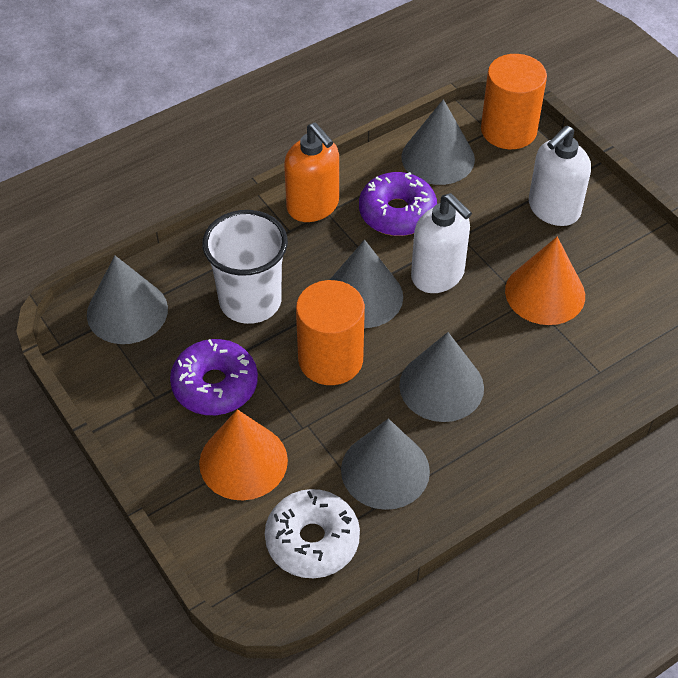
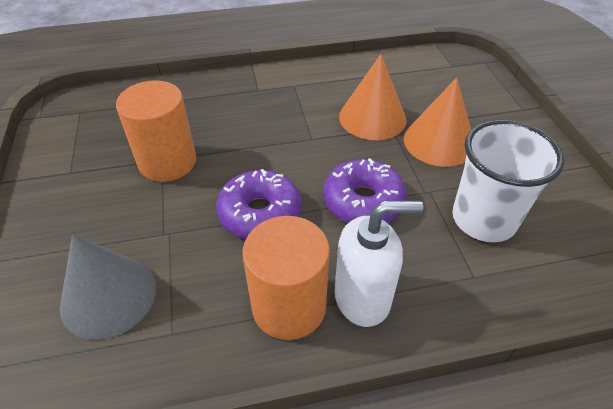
grey cone: [87,256,168,344] [330,240,403,328] [341,418,430,510] [399,332,484,422] [401,99,475,185] = 5 -> [60,235,156,340] = 1
orange soap dispenser: [284,122,339,222] = 1 -> none = 0
white donut: [265,489,360,578] = 1 -> none = 0
white soap dispenser: [411,193,472,293] [529,125,591,226] = 2 -> [334,201,423,327] = 1

